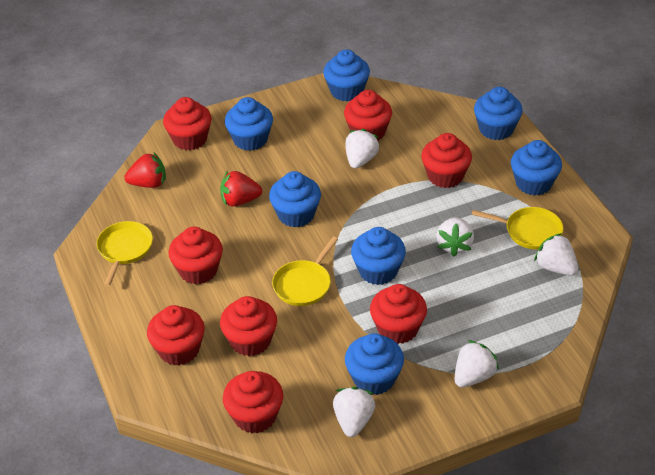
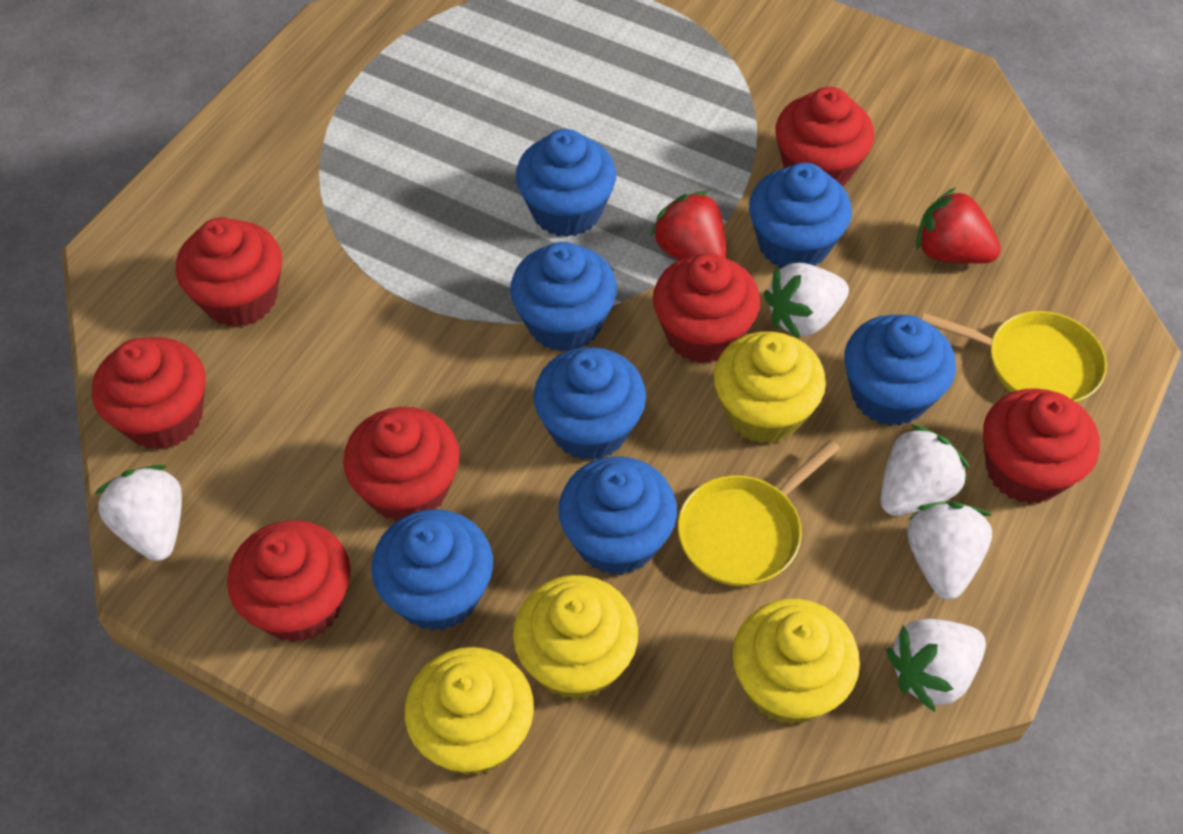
red cupcake: [147,305,205,365] [163,97,212,150] [168,227,223,284] [220,296,277,356] [223,371,283,433] [344,90,392,141] [370,284,427,344] [421,133,472,188] = 8 -> [92,337,206,450] [176,217,282,327] [227,520,350,642] [343,407,460,522] [653,253,760,363] [775,87,874,187] [983,388,1100,504] = 7
yellow cupcake: none = 0 -> [405,647,534,776] [513,575,638,700] [714,331,826,444] [733,599,860,725] = 4
yellow pan: [96,221,153,287] [272,237,338,306] [472,207,564,250] = 3 -> [678,440,840,586] [921,311,1107,403] = 2

